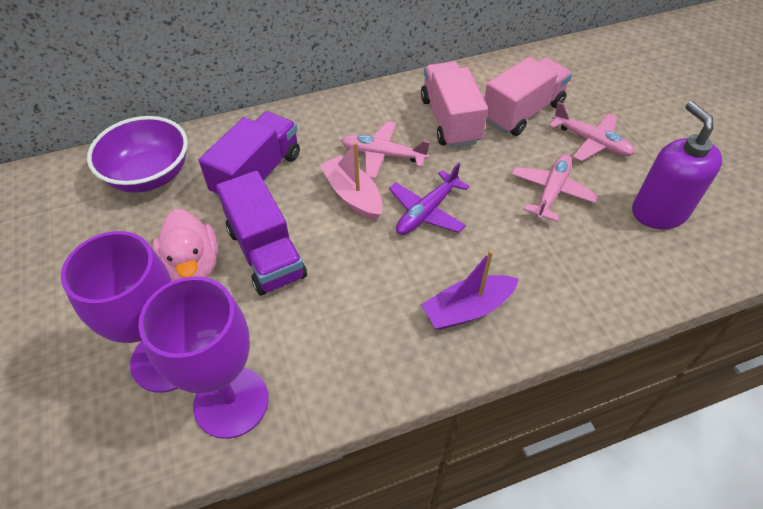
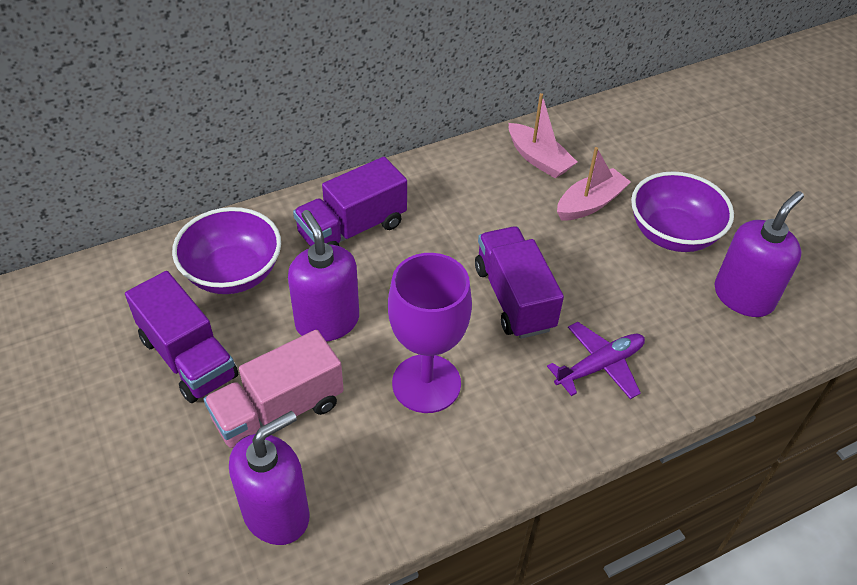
pink boat: [320,142,382,220] = 1 -> [509,93,577,178] [557,147,631,220] = 2
pink duck: [153,209,219,281] = 1 -> none = 0
pink plane: [341,121,430,179] [511,154,598,222] [549,102,636,162] = 3 -> none = 0
pink truck: [421,61,488,148] [484,57,572,136] = 2 -> [204,330,344,448] = 1
purple boat: [421,250,519,330] = 1 -> none = 0
purple bowl: [87,116,188,193] = 1 -> [172,207,281,294] [631,171,734,252] = 2
purple goblet: [61,231,178,393] [138,276,269,439] = 2 -> [388,253,472,413] = 1
purple soap dispenser: [632,101,722,229] = 1 -> [229,411,310,545] [288,210,359,342] [715,191,804,317] = 3
purple truck: [199,111,300,198] [216,171,307,295] = 2 -> [125,271,238,403] [293,157,407,246] [475,226,564,339] = 3

